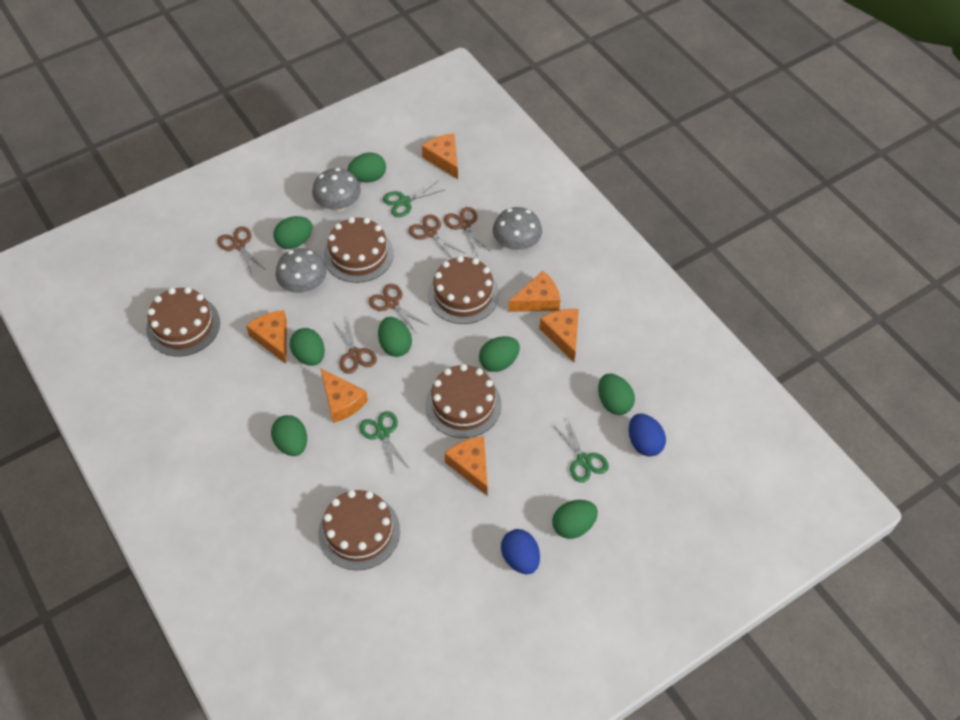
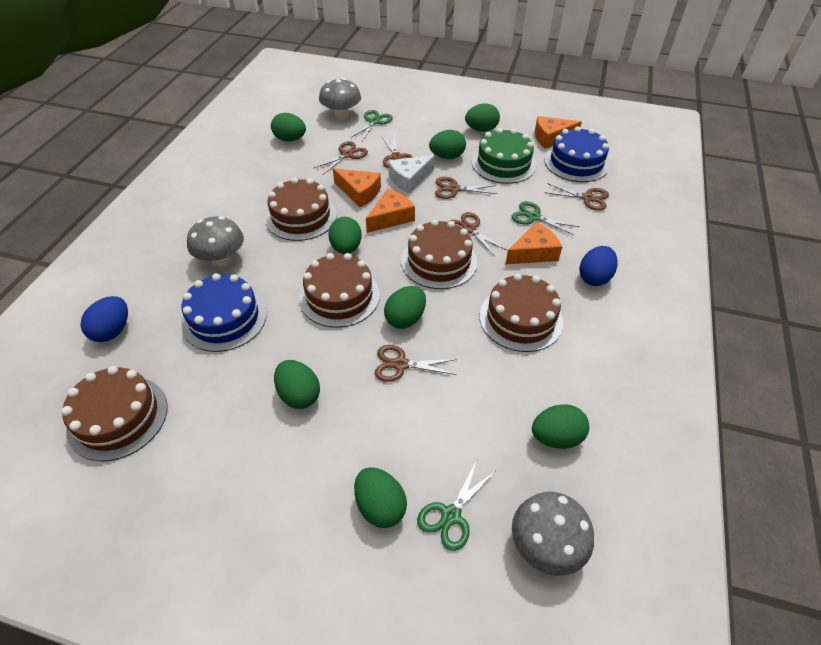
blue cake: none = 0 -> [181,273,267,352] [544,126,610,182] = 2
brown scissors: [217,226,266,277] [333,316,377,374] [369,284,428,334] [408,214,464,259] [444,207,491,257] = 5 -> [314,141,368,174] [375,345,457,382] [382,134,413,168] [435,177,497,199] [448,212,506,256] [544,183,609,210] = 6
green cake: none = 0 -> [472,128,536,184] = 1
orange cheese: [246,310,287,364] [321,368,368,423] [422,133,458,179] [445,436,488,495] [508,271,560,312] [539,309,579,362] = 6 -> [333,168,381,207] [366,189,415,233] [505,222,562,264] [535,116,582,149] = 4
white cheese: none = 0 -> [388,155,435,194] = 1

